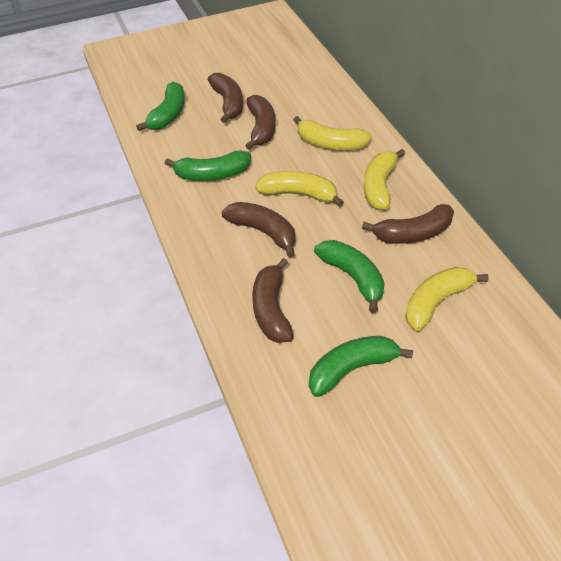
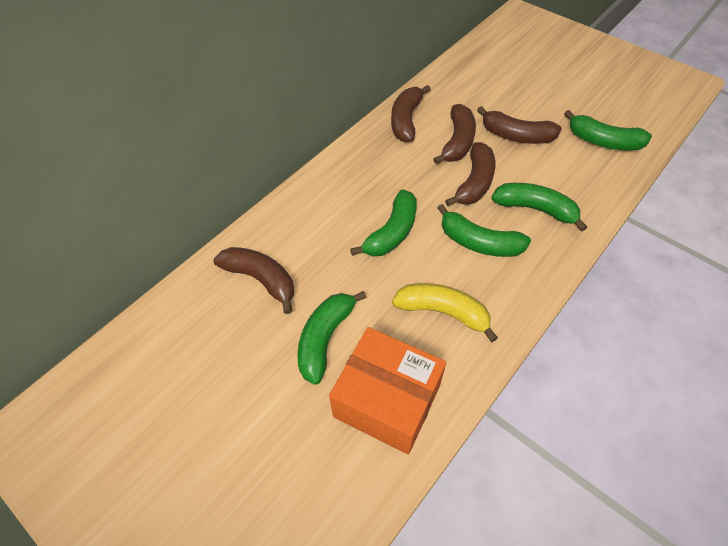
green banana: [136,81,185,131] [165,150,251,181] [309,336,413,397] [314,240,385,313] = 4 -> [298,291,367,385] [350,189,417,257] [437,204,531,257] [491,183,587,232] [564,110,652,150] = 5
orange box: none = 0 -> [329,327,446,454] = 1
yellow banana: [255,171,344,207] [293,116,372,150] [364,149,405,210] [405,267,489,331] = 4 -> [392,283,498,342] = 1

